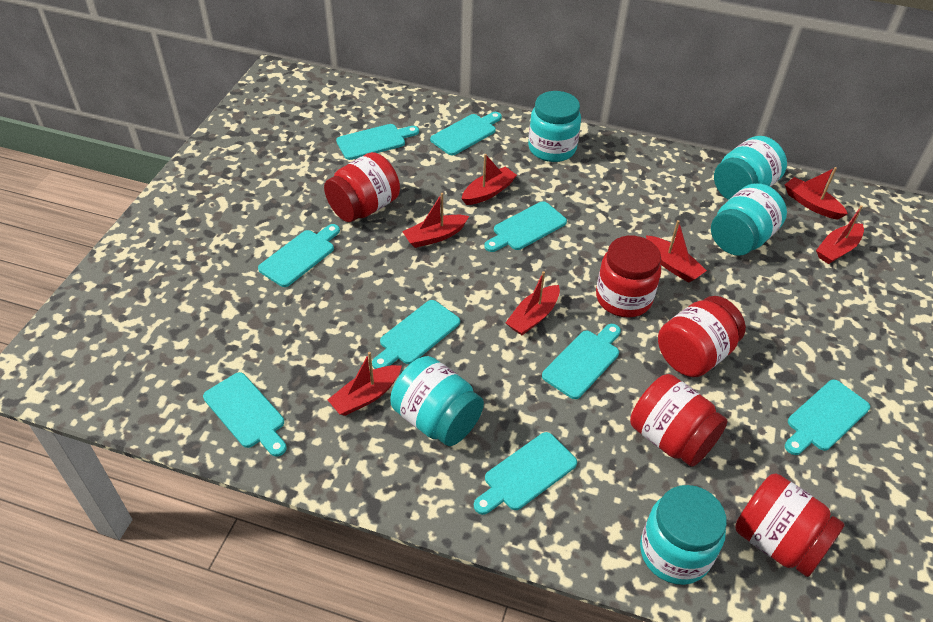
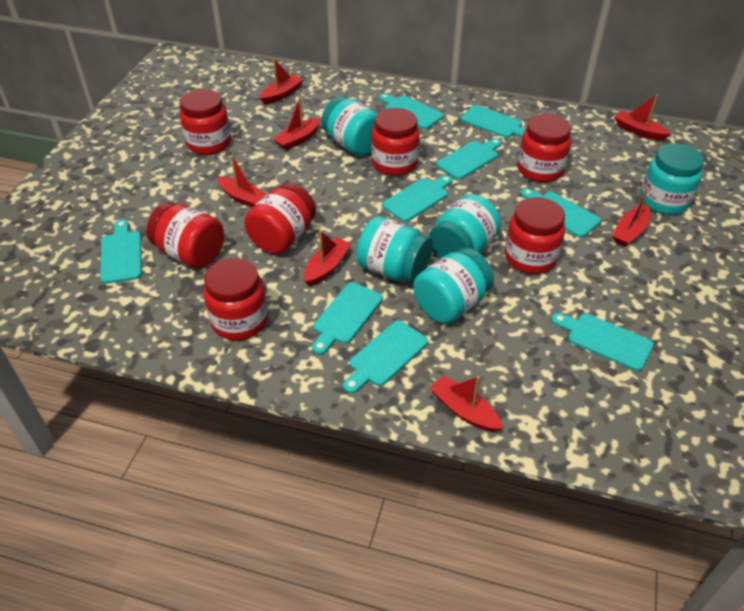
red jar: [324,152,400,222] [596,236,661,318] [630,374,727,467] [658,296,746,377] [735,474,845,577] = 5 -> [146,202,224,269] [180,89,231,155] [203,258,268,341] [244,183,316,254] [371,108,420,176] [505,197,565,274] [518,114,571,182] = 7

